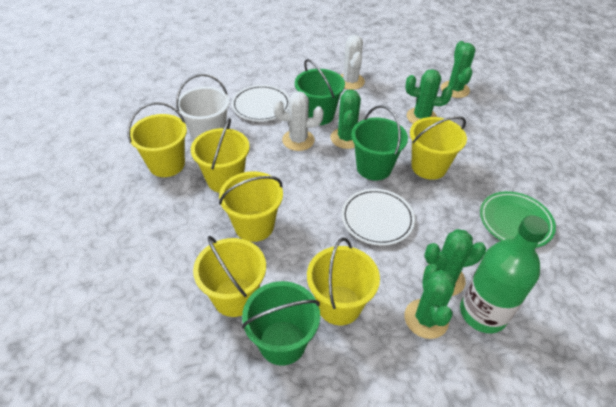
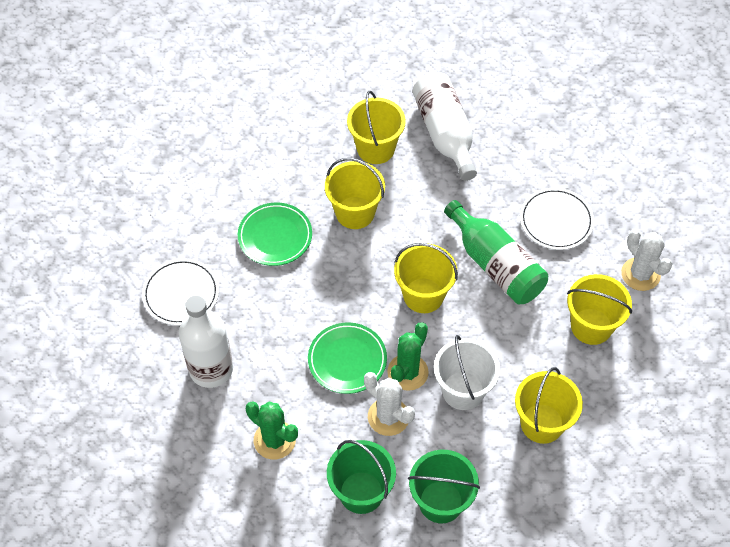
green bucket: [242,281,320,365] [295,59,345,125] [351,105,408,180] = 3 -> [327,440,396,514] [408,450,480,523] = 2
green cactus: [331,89,361,149] [405,69,453,124] [405,264,456,339] [424,229,486,296] [441,41,475,98] = 5 -> [246,401,298,459] [387,322,429,391] = 2
green plate: [480,191,556,248] = 1 -> [238,202,312,266] [308,322,387,394] = 2
white bottle: none = 0 -> [179,295,233,388] [412,72,477,181] = 2
yellow bucket: [128,102,187,177] [191,118,250,193] [193,236,266,317] [219,171,283,242] [307,238,380,325] [410,116,467,180] = 6 -> [325,158,385,229] [347,91,406,164] [394,243,458,313] [515,367,583,444] [567,274,632,345] = 5

